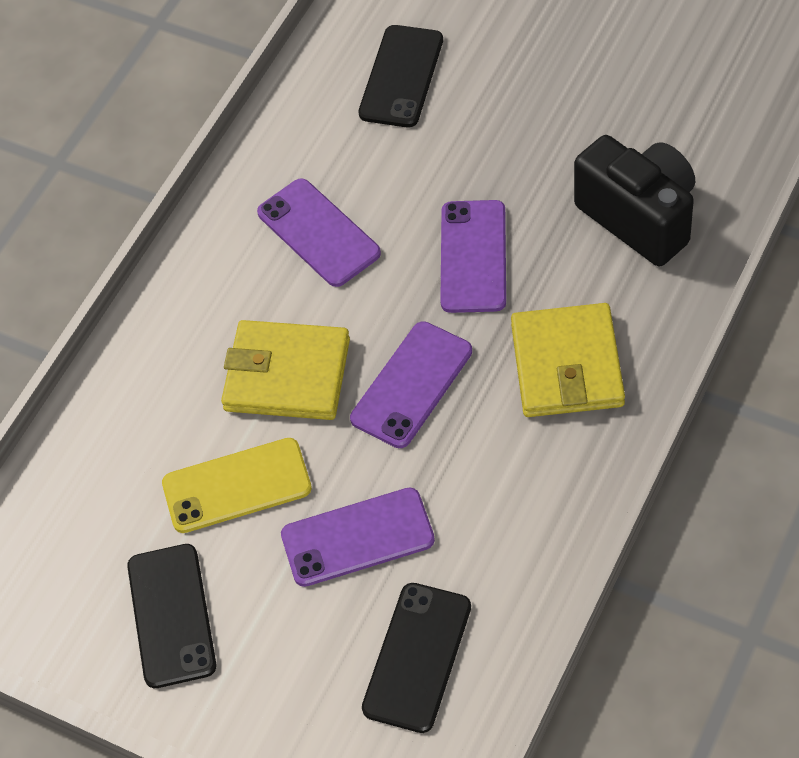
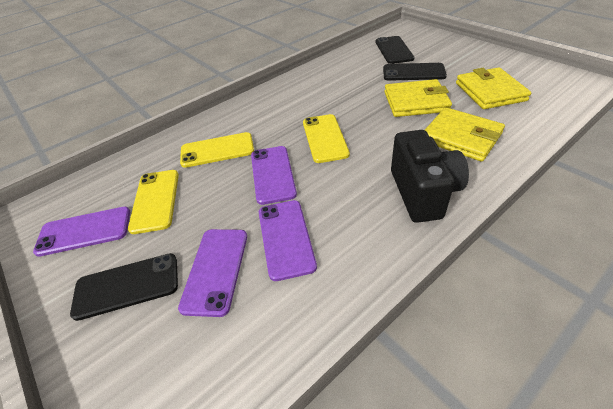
yellow phone: [162,438,312,533] = 1 -> [128,170,179,234] [180,132,254,168] [303,114,350,163] = 3
yellow wallet: [221,320,350,420] [511,303,625,417] = 2 -> [384,79,452,117] [425,107,505,162] [456,67,531,109] = 3

